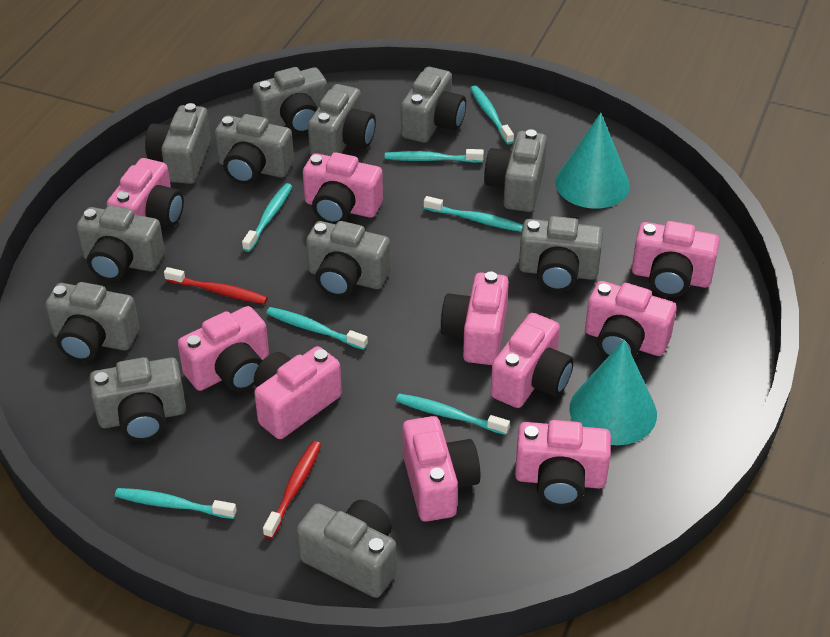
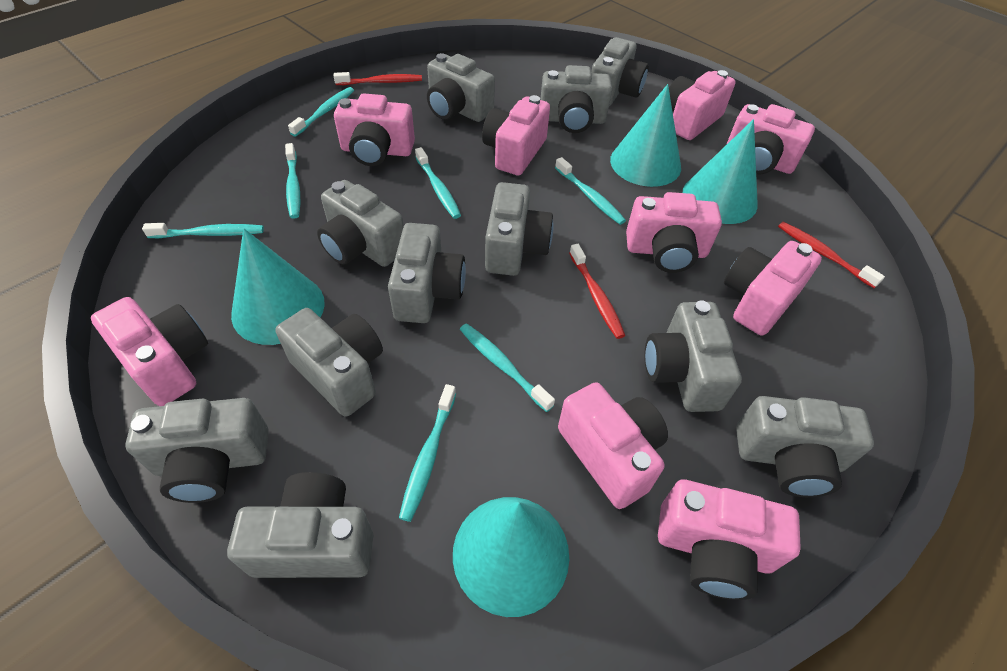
grey camera: [45,282,139,362] [76,206,165,281] [89,357,186,441] [145,103,211,184] [215,114,294,184] [253,67,327,134] [296,500,397,598] [306,221,390,297] [308,84,376,156] [401,67,466,143] [484,129,547,212] [519,216,603,292] = 12 -> [125,398,269,503] [227,472,373,578] [275,308,383,417] [317,180,404,267] [388,223,466,323] [427,53,495,122] [485,182,553,276] [540,65,612,133] [591,37,649,106] [644,300,742,412] [736,396,874,497] = 11
pink camera: [107,158,184,227] [178,306,269,392] [254,346,342,439] [303,152,383,224] [402,416,481,522] [440,272,509,365] [491,313,574,408] [515,420,611,507] [585,281,677,359] [632,221,720,297] = 10 -> [91,297,208,406] [334,93,415,166] [482,95,550,175] [558,382,668,509] [626,192,722,273] [658,480,801,600] [669,70,736,140] [724,241,822,336] [726,104,815,174] = 9
red toothbrush: [164,267,268,304] [263,441,321,539] = 2 -> [334,72,422,85] [569,244,625,339] [778,222,885,288] = 3
turquoise cone: [555,113,630,209] [569,340,657,445] = 2 -> [231,229,325,345] [453,497,569,617] [610,84,681,187] [683,119,758,224] = 4

